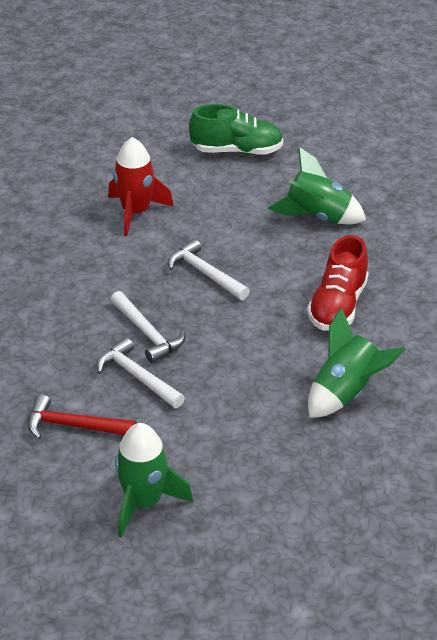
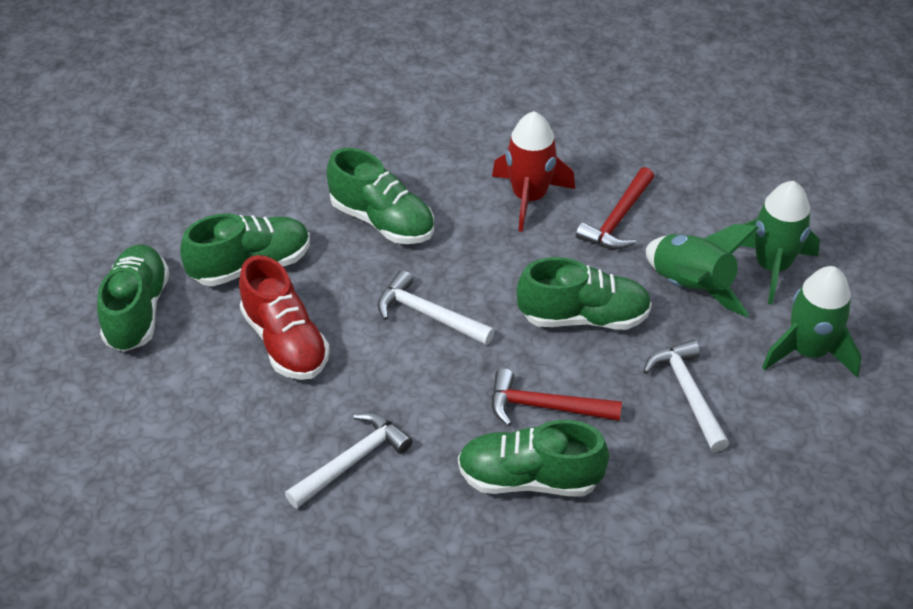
green shoe: [189,104,283,155] = 1 -> [97,244,169,352] [180,213,310,286] [327,148,434,244] [458,420,609,496] [516,257,652,330] = 5
red hammer: [28,394,137,439] = 1 -> [492,369,622,426] [576,167,654,250] = 2

